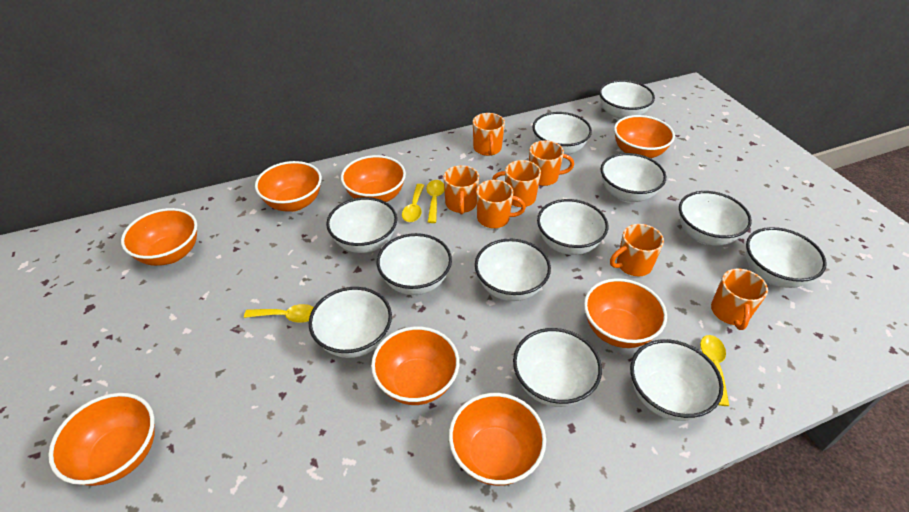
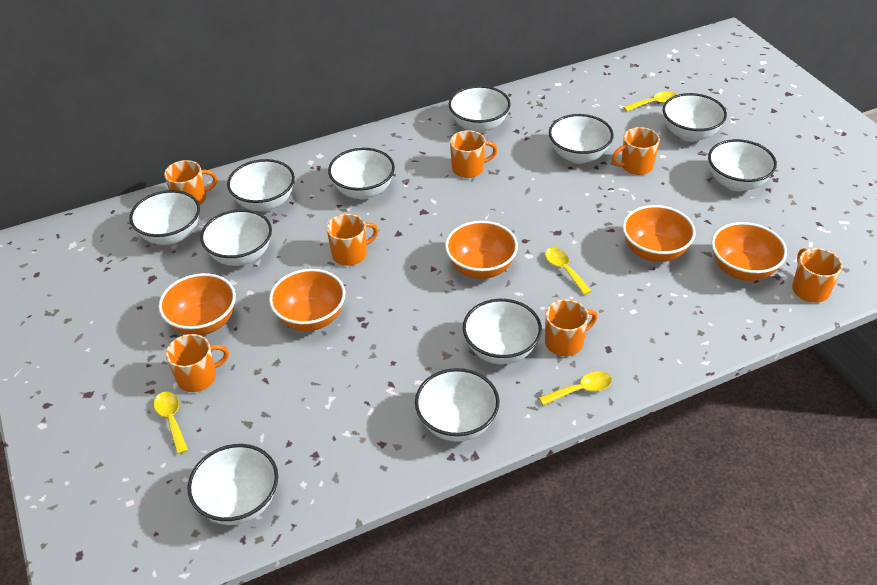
orange bowl: [48,393,155,486] [121,208,197,266] [255,161,322,212] [341,155,406,202] [371,327,459,405] [449,393,546,486] [584,278,667,348] [614,115,675,158] = 8 -> [159,273,236,336] [269,269,345,331] [445,221,518,279] [622,205,696,262] [711,222,787,281] = 5
white bowl: [309,287,392,358] [326,197,397,253] [377,233,452,295] [475,239,551,301] [513,328,602,407] [532,112,592,155] [537,199,608,255] [599,80,655,120] [601,153,666,202] [630,339,723,421] [679,191,752,246] [746,227,827,288] = 12 -> [130,190,200,245] [187,444,278,525] [200,209,272,266] [227,159,295,212] [328,148,395,199] [415,368,500,442] [448,86,511,133] [463,299,542,365] [549,114,614,164] [663,93,727,142] [708,139,777,191] = 11

